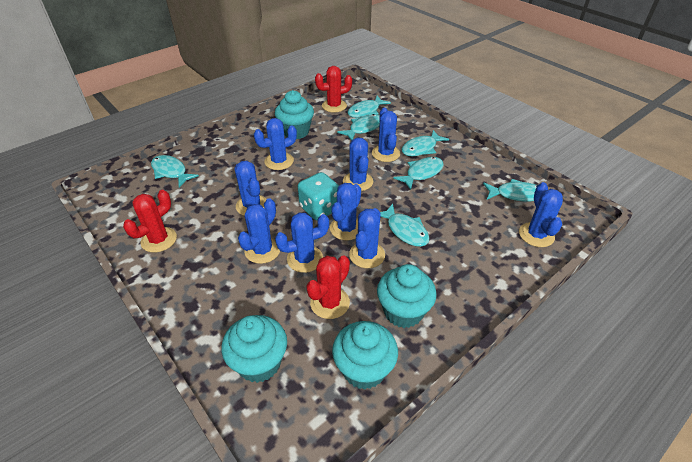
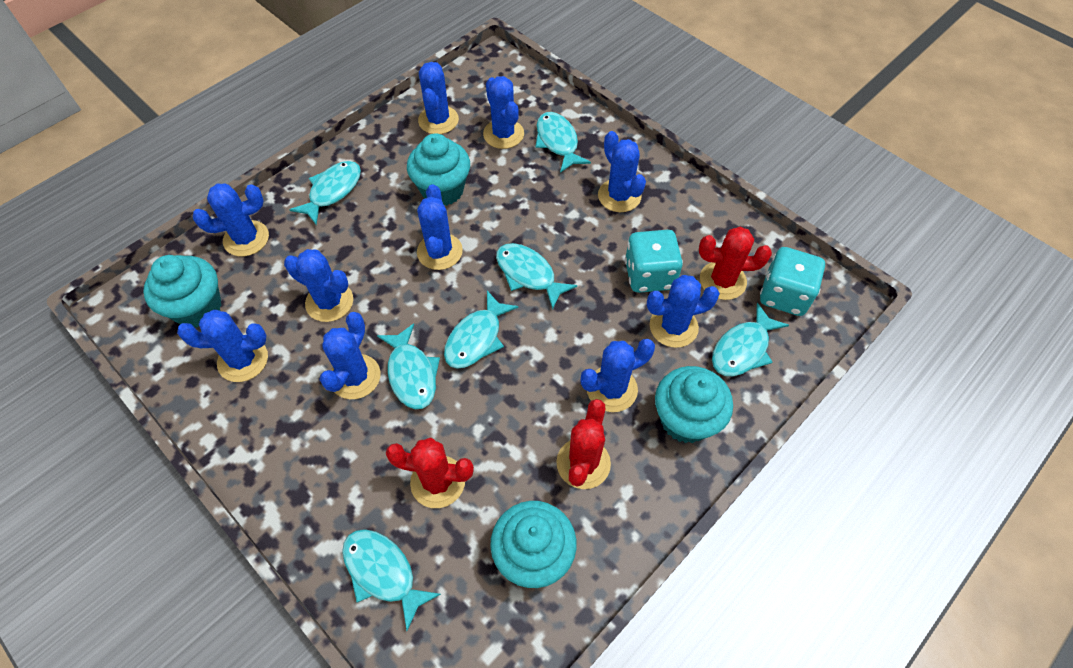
blue cactus: [234,161,267,216] [238,198,280,264] [254,118,297,170] [275,213,329,273] [330,183,361,241] [343,138,373,191] [349,208,385,268] [372,108,400,162] [519,182,563,247] = 9 -> [177,310,268,382] [193,184,269,256] [284,249,353,322] [319,312,381,399] [417,184,463,270] [418,62,459,134] [483,76,524,149] [580,339,655,412] [598,131,646,212] [647,275,720,348] = 10
turquoise dice: [298,172,339,220] = 1 -> [625,230,683,293] [760,247,825,316] = 2

